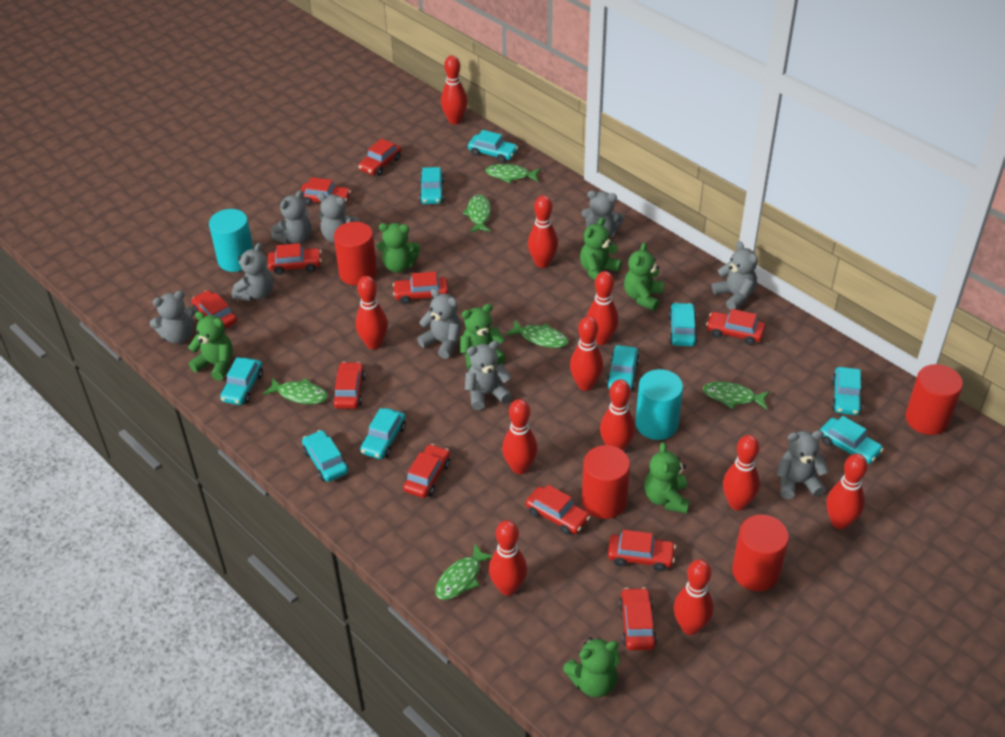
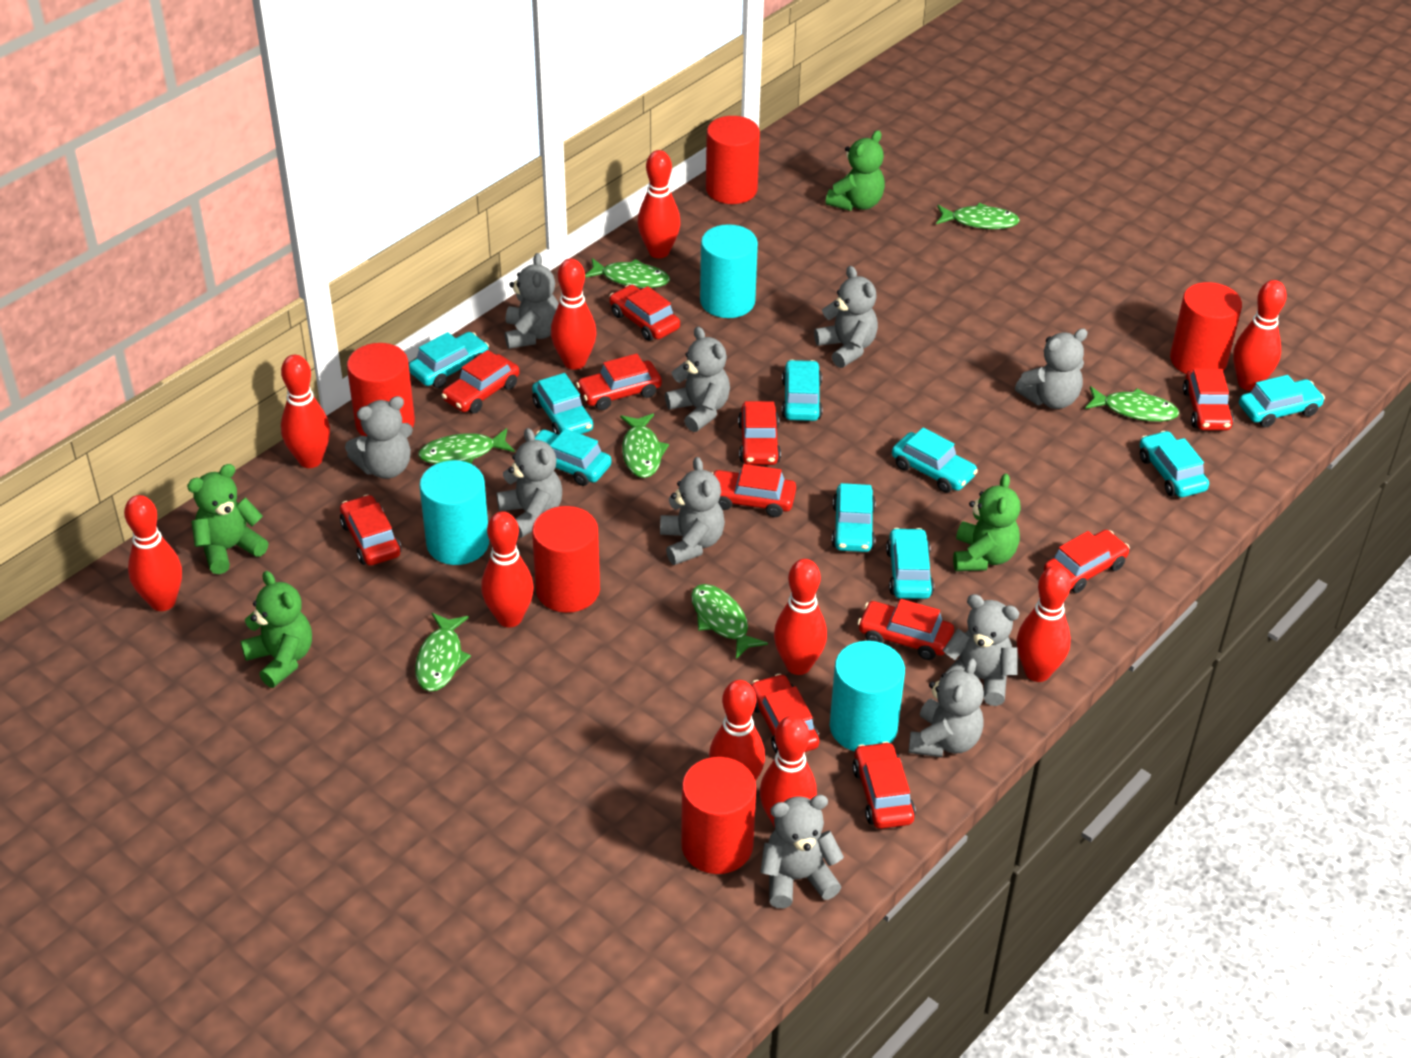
green fish: [263,377,328,404] [435,543,493,600] [462,194,491,232] [486,164,541,183] [506,320,569,348] [703,381,770,410] = 6 -> [415,613,471,692] [418,428,515,464] [585,258,670,288] [620,414,669,478] [691,584,768,659] [936,203,1020,229] [1085,386,1179,422] = 7
green teddy bear: [188,311,233,381] [377,223,420,273] [460,304,506,371] [563,637,620,698] [580,217,622,280] [624,242,664,311] [644,442,689,513] = 7 -> [187,464,268,574] [240,571,312,688] [826,130,885,211] [953,473,1021,571] = 4
grey teddy bear: [150,291,196,344] [232,243,273,301] [271,190,311,244] [317,193,360,243] [417,289,462,359] [465,341,512,410] [582,191,624,237] [712,241,758,310] [777,430,829,499] = 9 -> [345,396,413,479] [497,428,562,538] [505,253,559,349] [660,457,725,565] [665,327,730,432] [760,795,844,908] [814,266,878,368] [909,658,984,757] [940,594,1019,706] [1015,328,1088,409] = 10
red bowling pin: [355,276,388,349] [441,55,467,124] [489,520,527,596] [502,399,538,474] [528,196,558,268] [570,316,603,391] [587,271,619,345] [600,379,635,451] [674,559,713,635] [723,435,760,510] [826,454,868,529] = 11 -> [124,495,182,611] [281,355,330,468] [481,511,534,627] [551,258,597,370] [638,150,681,258] [709,680,765,781] [760,716,817,828] [774,559,827,675] [1016,566,1071,682] [1233,280,1287,391] = 10
red cylinder: [334,222,377,285] [582,445,630,519] [732,515,789,591] [906,364,963,435] = 4 -> [347,343,415,437] [532,506,600,613] [681,757,756,874] [706,116,760,204] [1170,282,1242,374] = 5
turquoise cylinder: [209,209,254,272] [636,369,683,440] = 2 -> [419,460,489,565] [700,224,758,318] [830,641,905,751] = 3

